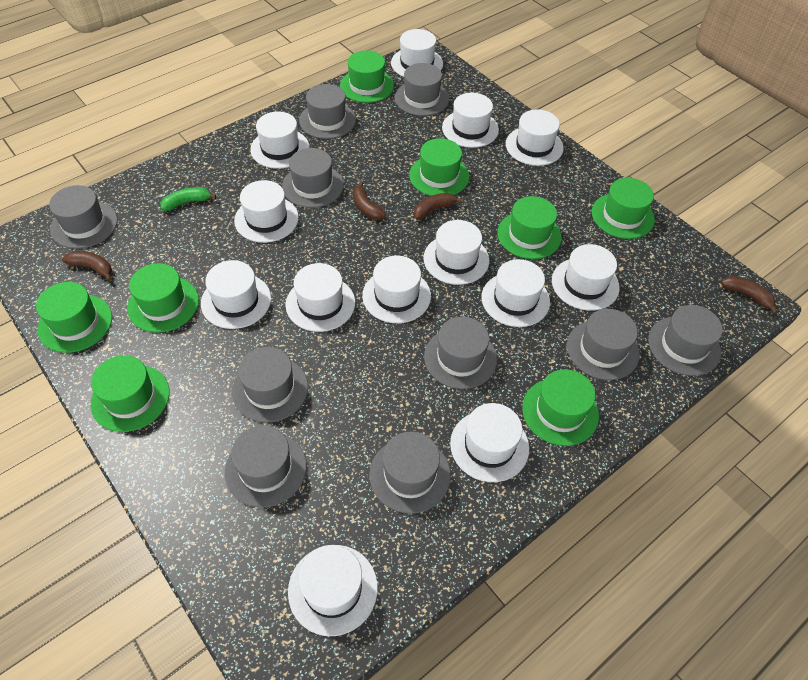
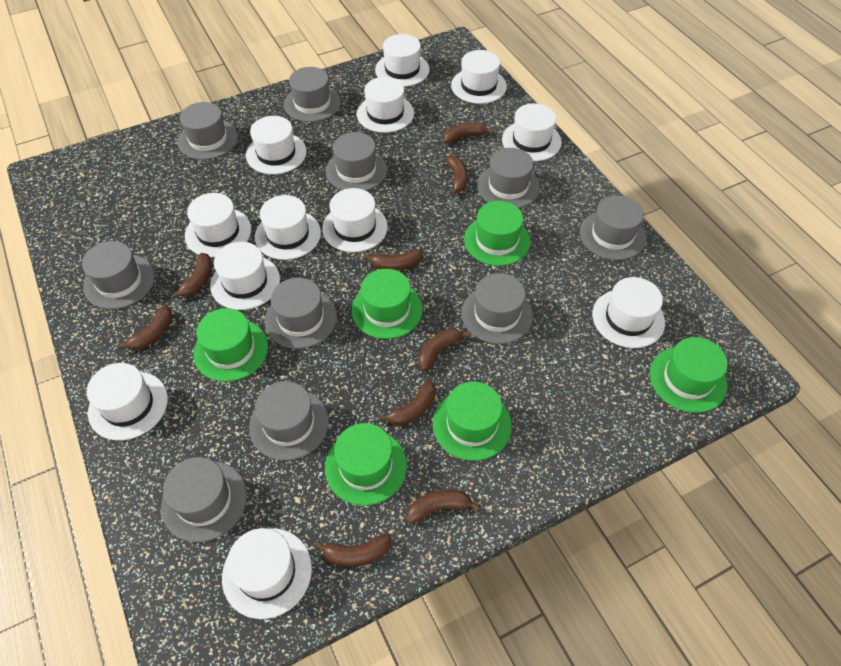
brown banana: [62,251,112,281] [353,181,386,220] [414,193,463,220] [721,276,778,314] = 4 -> [118,305,173,350] [172,253,212,299] [314,534,392,566] [363,249,423,270] [379,380,436,425] [407,490,480,524] [418,328,470,371] [443,122,493,143] [445,155,468,196] = 9
green banana: [160,187,217,211] = 1 -> none = 0
green hat: [36,282,112,353] [91,355,170,432] [127,263,199,333] [340,51,394,103] [409,138,469,196] [497,196,562,259] [522,369,599,446] [592,178,655,239] = 8 -> [194,308,268,382] [325,423,407,505] [351,269,423,339] [433,382,512,461] [464,201,531,266] [650,337,728,413] = 6
white hat: [201,260,271,329] [234,180,299,243] [250,111,309,169] [286,263,355,332] [288,545,378,636] [362,256,431,323] [391,29,443,77] [423,220,489,285] [442,93,499,148] [450,403,529,482] [481,259,550,327] [506,109,564,166] [552,244,620,311] = 13 -> [87,363,168,440] [185,193,251,257] [210,242,280,310] [222,528,312,619] [246,116,307,175] [255,195,321,260] [322,188,388,252] [357,77,414,133] [375,34,430,87] [451,50,507,104] [502,103,562,161] [592,277,665,348] = 12

